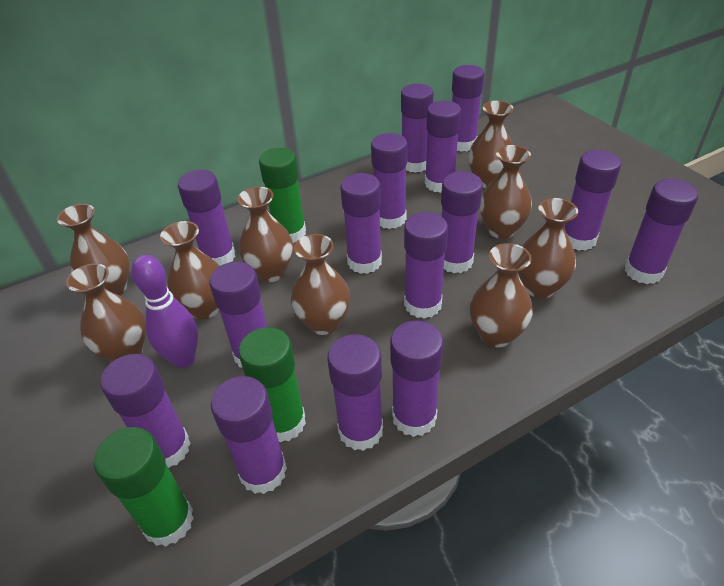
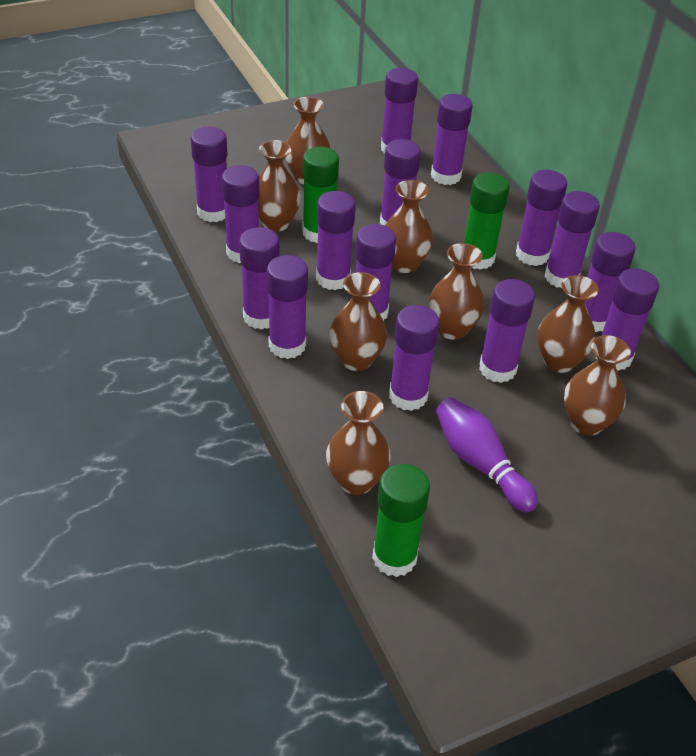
brown vase: [57,204,129,296] [66,263,146,362] [160,221,219,320] [237,187,293,282] [291,234,350,335] [468,101,514,188] [470,243,533,347] [480,145,532,239] [518,198,578,299] = 9 -> [258,140,301,232] [285,97,331,184] [326,391,391,495] [330,272,387,371] [385,180,433,273] [429,243,485,340] [537,275,599,373] [564,335,631,436] = 8

